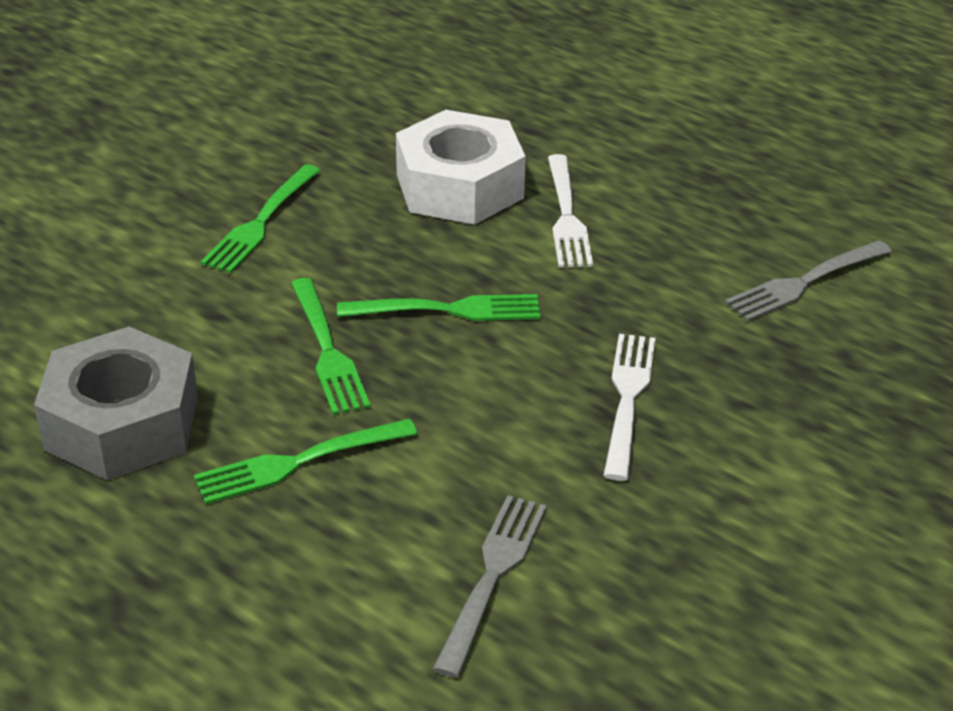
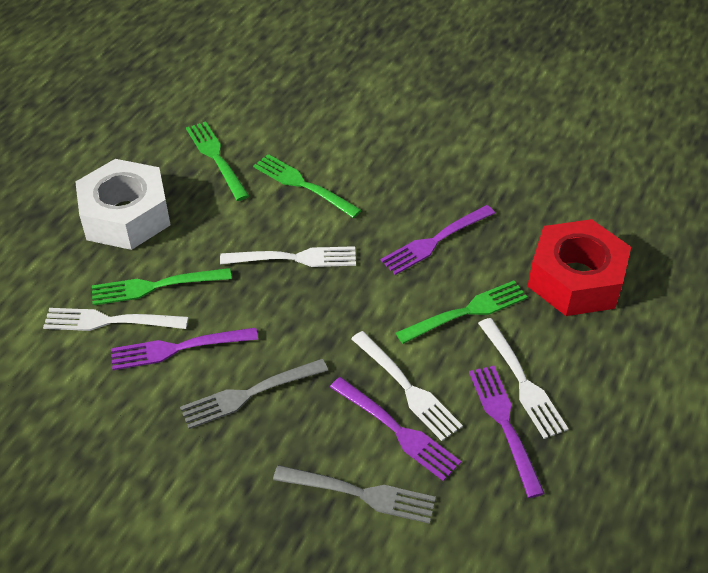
grey nut: [34,327,198,480] = 1 -> none = 0
purple fork: none = 0 -> [111,327,258,370] [330,377,461,481] [380,205,495,275] [469,366,545,498] = 4
red nut: none = 0 -> [527,219,631,316] = 1
white fork: [548,154,593,267] [603,334,656,481] = 2 -> [43,308,188,331] [220,246,356,267] [351,331,463,441] [478,318,569,439] = 4

